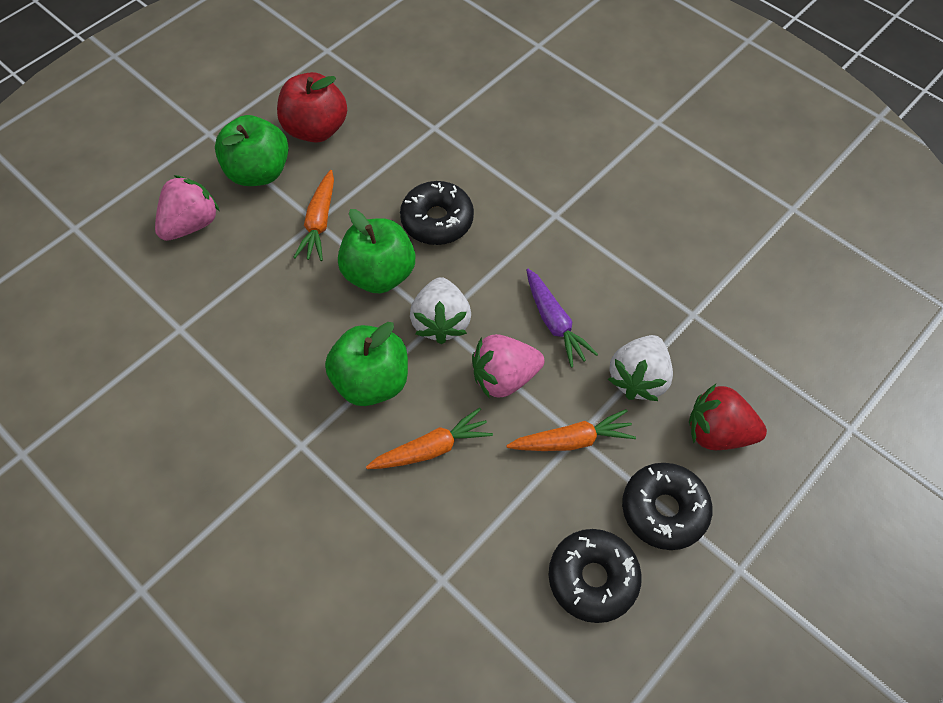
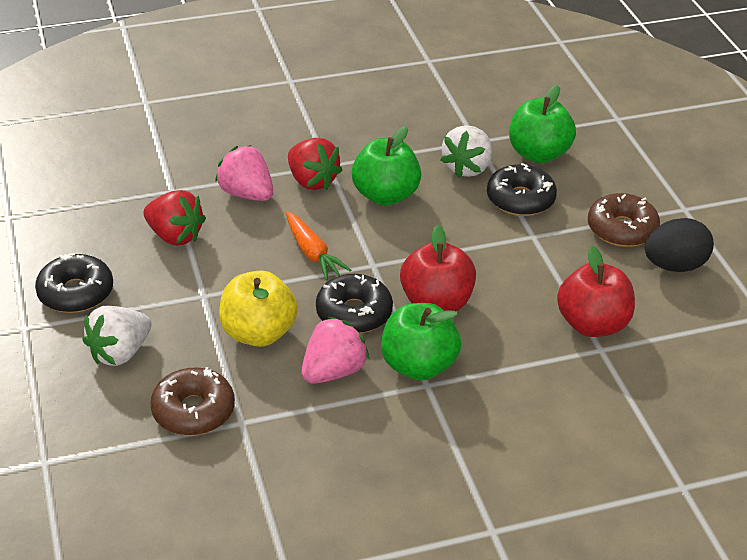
black egg: none = 0 -> [645,218,714,272] = 1
brown donut: none = 0 -> [150,367,235,436] [588,193,660,247] = 2
orange carrot: [293,170,334,261] [366,408,493,469] [506,409,636,451] = 3 -> [286,211,351,280] = 1
purple carrot: [526,269,598,367] = 1 -> none = 0
red apple: [277,72,347,143] = 1 -> [400,225,476,312] [557,246,635,337] = 2
red strawberry: [689,384,767,450] = 1 -> [143,190,206,246] [288,138,342,190] = 2
yellow apple: none = 0 -> [219,271,298,347] = 1

